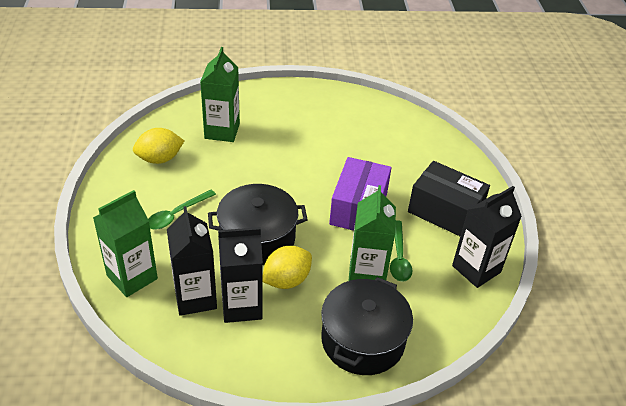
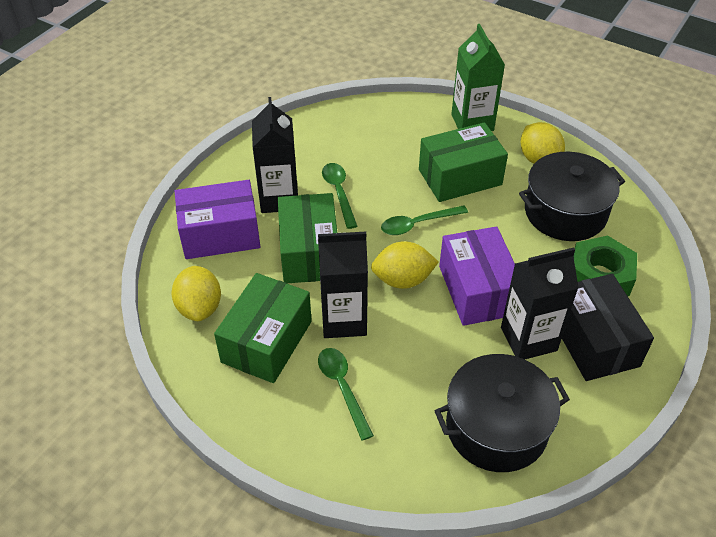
green box: none = 0 -> [214,273,312,383] [278,193,337,283] [419,122,508,202] = 3
green carton: [93,190,158,297] [200,47,240,142] [349,185,396,281] = 3 -> [451,24,505,131] = 1
green nut: none = 0 -> [573,235,637,296] = 1
green spoon: [148,190,216,230] [390,220,412,282] = 2 -> [318,348,374,441] [322,163,357,229] [381,205,468,235] = 3
purple box: [329,157,392,231] = 1 -> [175,180,260,259] [439,226,515,326] = 2
yellow lemon: [133,128,184,164] [263,246,312,289] = 2 -> [171,266,221,321] [371,241,439,289] [520,122,565,164] = 3

